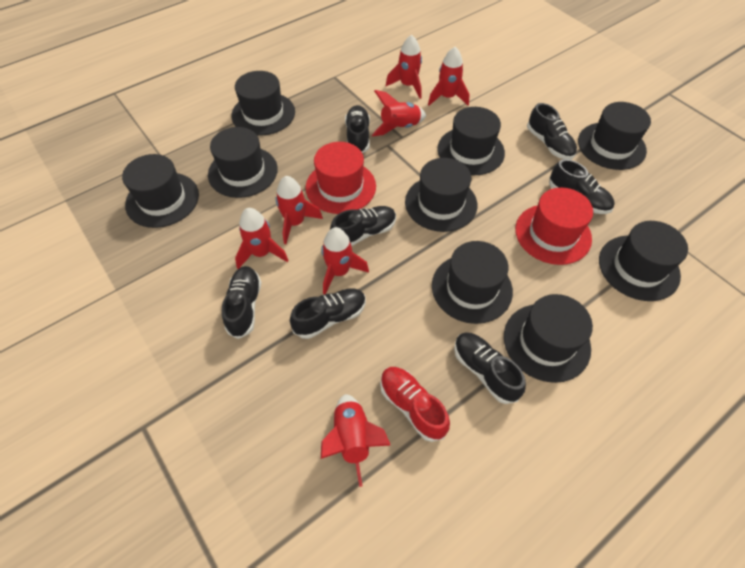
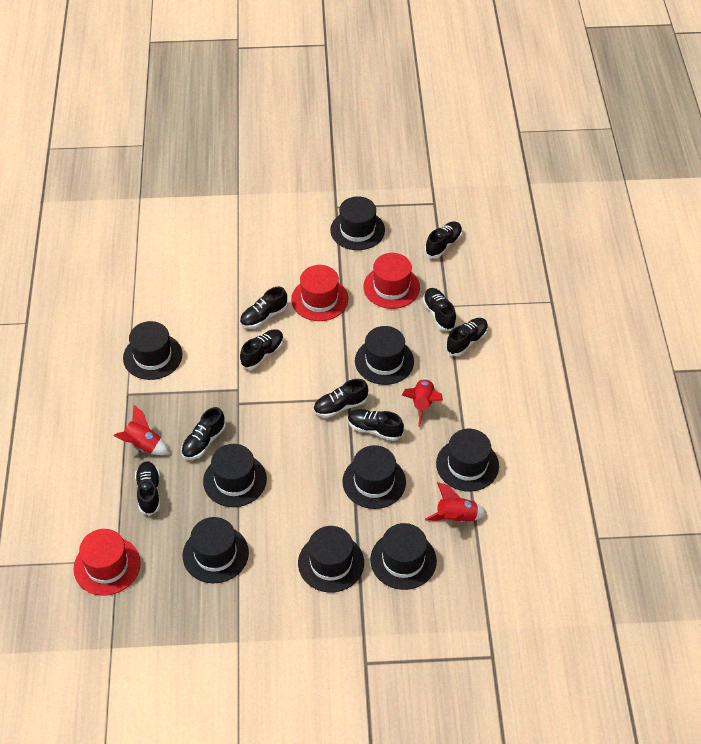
black shoe: [222,266,261,339] [290,289,366,339] [330,206,396,246] [345,105,370,153] [454,332,526,404] [527,103,577,160] [549,159,615,214] = 7 -> [135,461,160,516] [181,407,226,459] [240,287,288,328] [240,330,284,369] [313,379,368,418] [348,409,404,441] [423,288,457,331] [425,221,462,258] [446,318,488,356] = 9
red hat: [306,142,376,214] [515,188,593,265] = 2 -> [74,529,141,596] [291,265,348,321] [363,253,420,309] = 3
red rocket: [235,208,289,269] [275,176,323,244] [321,227,369,294] [321,394,390,487] [372,90,426,136] [386,35,422,99] [428,47,469,105] = 7 -> [113,405,169,455] [402,378,443,427] [425,482,487,523] = 3
red shoe: [380,367,450,442] = 1 -> none = 0

